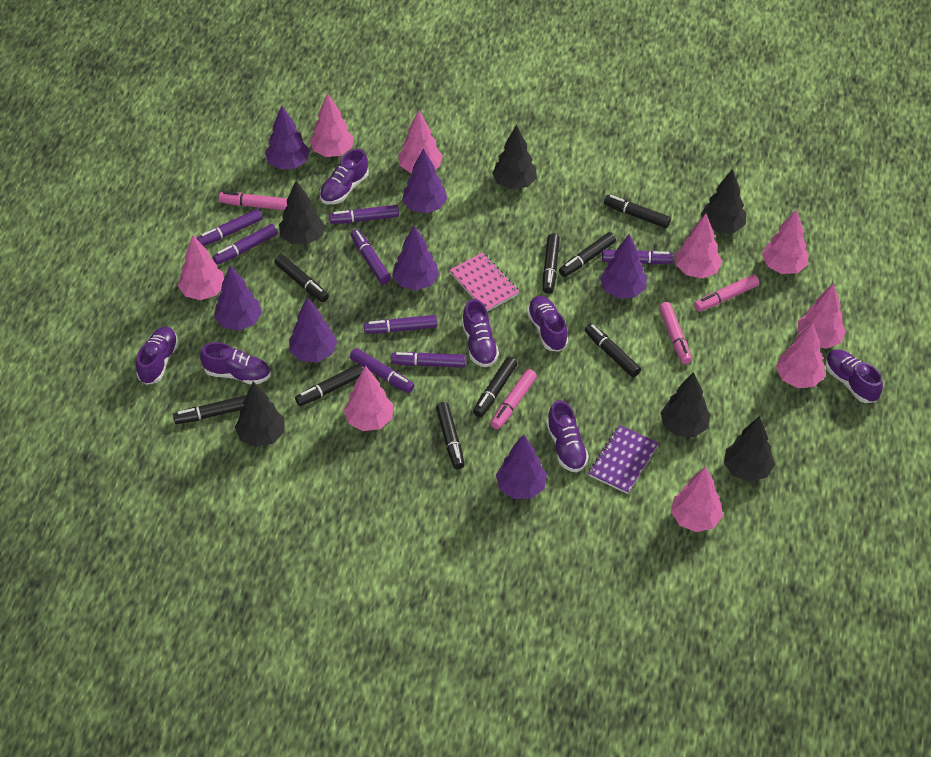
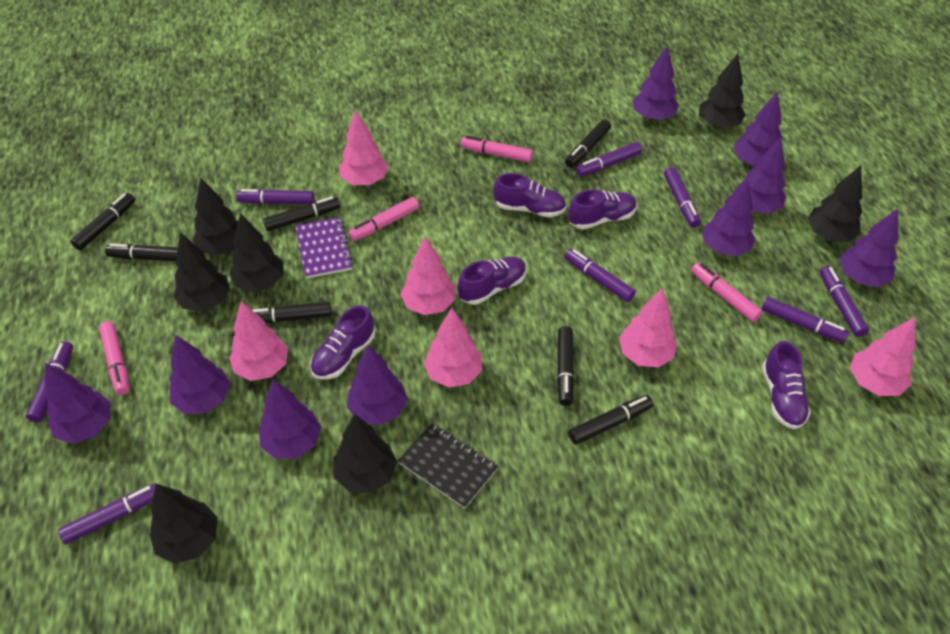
black marker: [173,395,246,424] [275,254,329,302] [295,364,363,406] [436,402,465,469] [473,357,517,417] [543,234,560,294] [559,232,616,277] [585,323,641,377] [604,195,671,228] = 9 -> [70,193,135,250] [105,244,178,261] [253,302,332,323] [263,196,340,231] [557,326,575,406] [565,119,611,168] [568,395,653,444] = 7
black notebook: none = 0 -> [398,423,498,509] = 1
black tree: [235,382,285,447] [279,181,325,245] [492,125,537,190] [660,372,711,437] [701,169,746,233] [724,416,775,482] = 6 -> [149,484,218,564] [174,232,230,311] [192,177,238,256] [229,213,283,292] [334,414,397,493] [699,53,746,128] [808,165,862,242] = 7
pink notebook: [449,252,520,311] = 1 -> none = 0
pink tree: [178,235,224,300] [309,93,354,157] [344,366,393,431] [398,111,443,174] [671,466,723,532] [676,214,722,278] [762,210,808,274] [776,323,825,388] [798,283,846,349] = 9 -> [229,301,288,381] [339,110,388,185] [400,237,456,315] [424,308,482,388] [619,288,677,367] [850,317,915,396] = 6
purple shoe: [136,327,179,385] [200,342,271,384] [320,149,369,204] [462,299,499,367] [527,296,568,352] [546,400,589,472] [825,350,883,403] = 7 -> [310,305,375,380] [458,256,526,305] [493,173,566,218] [568,190,637,230] [762,341,811,429] = 5
purple tree: [214,265,262,331] [265,106,310,169] [289,297,337,362] [392,226,439,291] [402,148,448,213] [496,434,547,499] [600,234,647,298] = 7 -> [44,363,111,444] [169,335,230,414] [259,380,321,459] [347,345,407,425] [633,46,679,121] [703,178,756,256] [734,91,783,167] [735,137,786,214] [840,208,898,287] = 9

